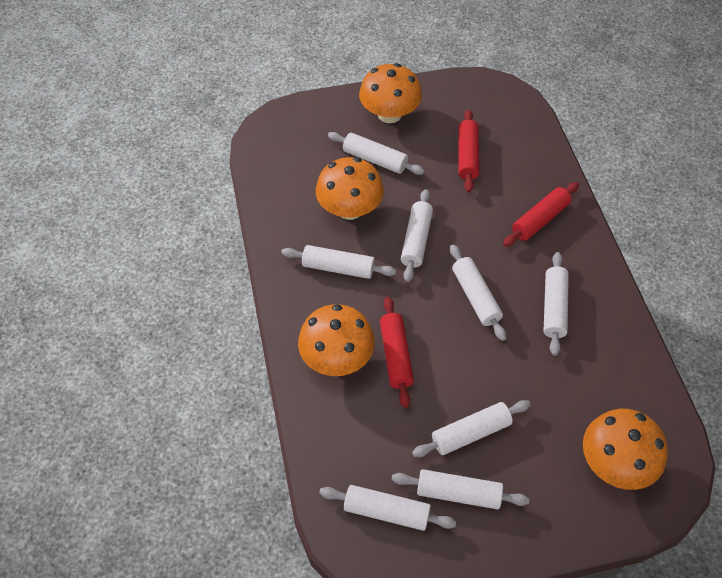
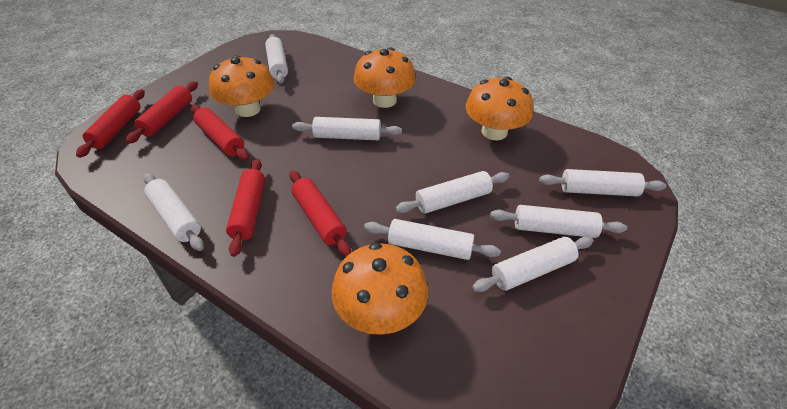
red rolling pin: [380,297,414,408] [458,110,479,192] [503,182,579,247] = 3 -> [76,89,145,158] [126,81,198,144] [191,105,249,161] [226,159,265,257] [289,170,351,256] = 5

